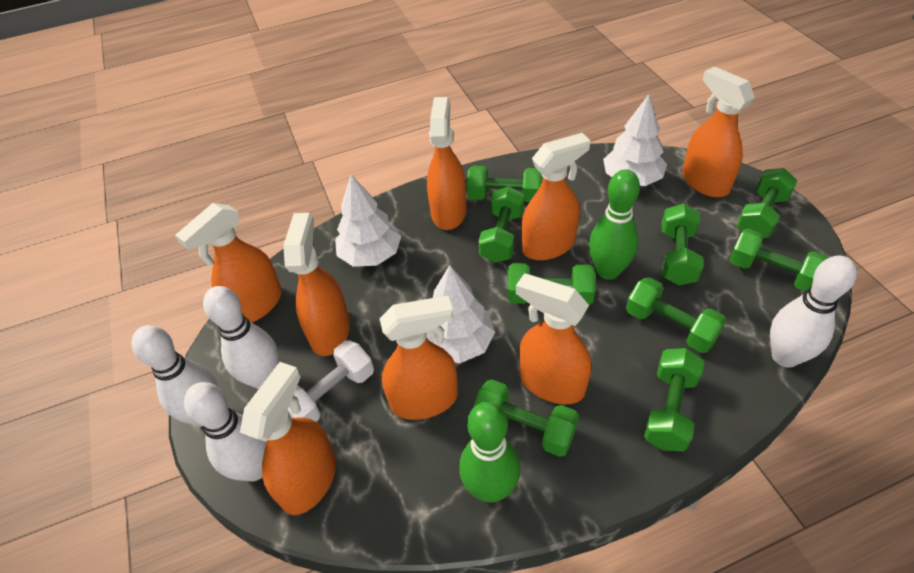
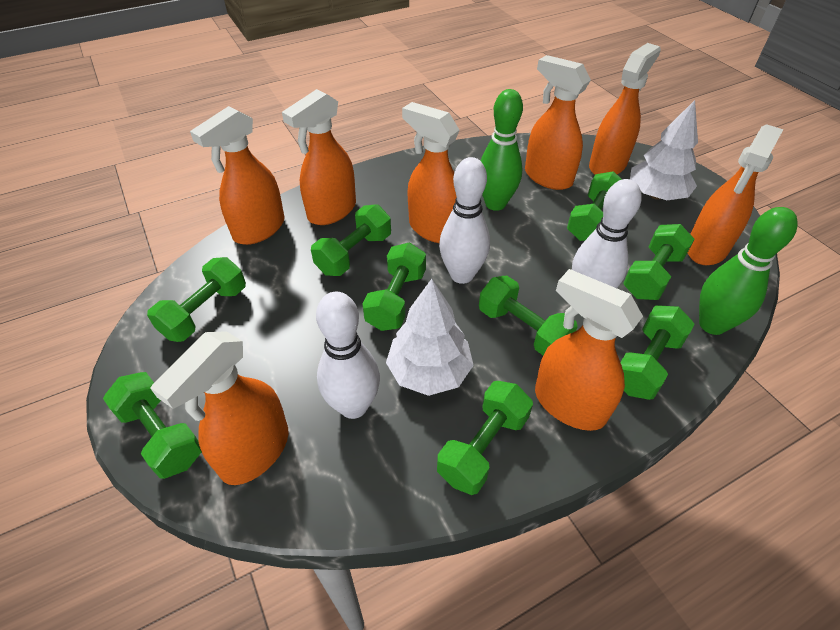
white bowling pin: [131,325,218,427] [184,382,266,481] [203,286,279,389] [770,256,857,368] = 4 -> [316,292,380,419] [439,157,490,284] [572,179,641,288] = 3
white dumbbell: [288,340,374,422] = 1 -> none = 0
white tree: [335,175,401,267] [426,265,495,363] [603,95,667,186] = 3 -> [386,279,474,396] [630,100,698,200] = 2

